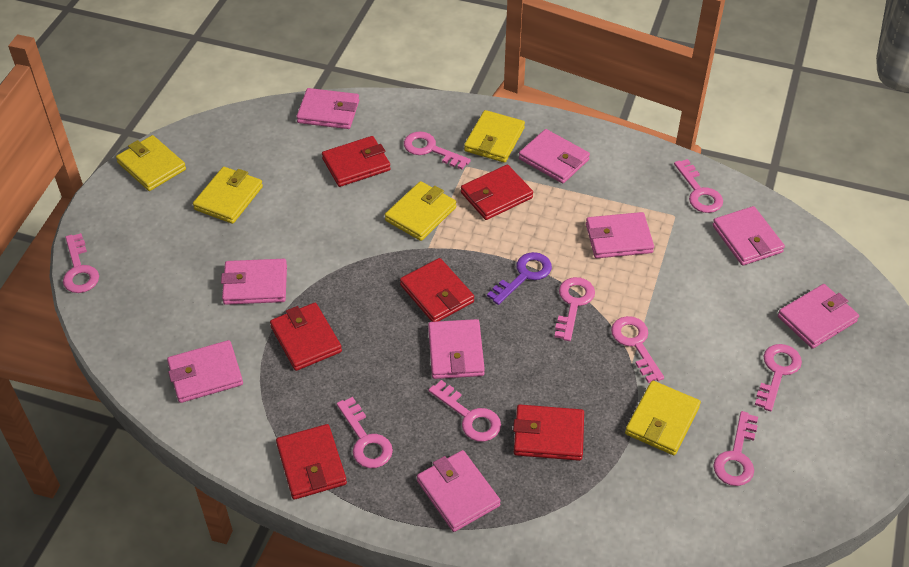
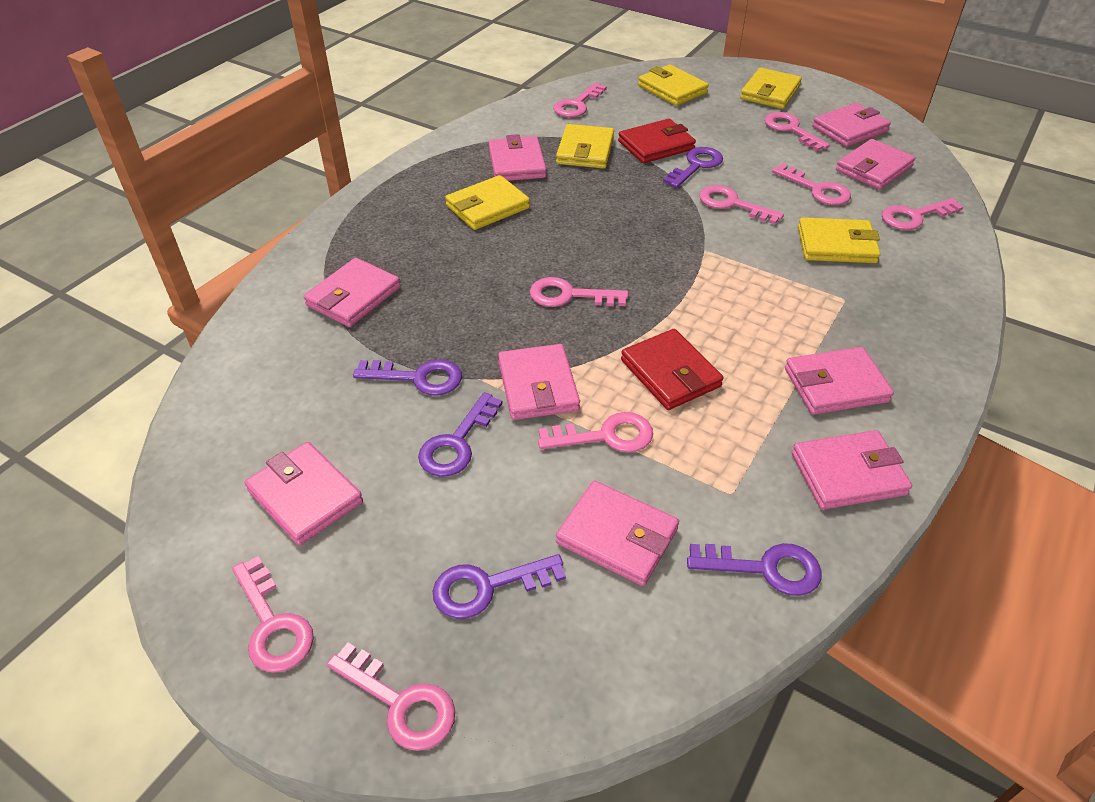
purple key: [487,252,552,305] = 1 -> [353,359,462,396] [418,392,503,477] [433,554,566,619] [663,147,723,188] [687,543,822,596] = 5
red wallet: [270,303,342,371] [276,424,347,500] [322,136,391,187] [400,258,474,322] [461,165,533,220] [513,405,584,461] = 6 -> [618,119,696,163] [621,329,724,410] = 2

